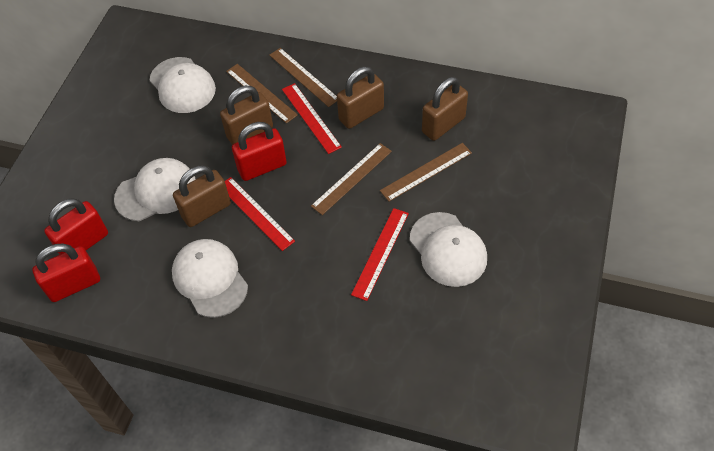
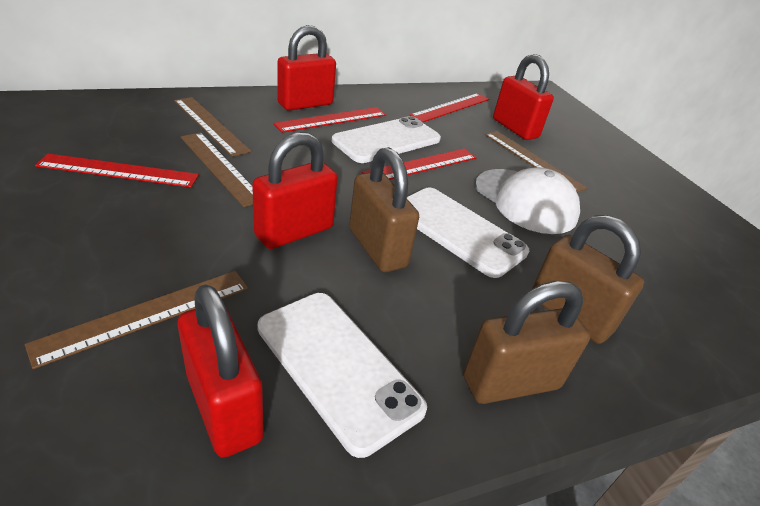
brown padlock: [173,165,231,227] [220,86,273,145] [337,67,384,129] [422,77,468,141] = 4 -> [349,147,419,272] [464,281,590,404] [532,215,644,344] = 3
red padlock: [32,244,100,302] [44,198,108,254] [232,122,287,181] = 3 -> [178,285,264,458] [252,132,338,249] [277,25,336,111] [493,54,554,140] = 4
red ruler: [225,177,295,251] [282,83,342,154] [351,208,409,301] = 3 -> [35,154,199,187] [273,107,386,133] [362,149,476,180] [410,93,489,122] = 4
white cap: [114,158,196,221] [150,57,216,113] [172,239,248,318] [410,212,487,287] = 4 -> [475,167,580,234] = 1
white phone: none = 0 -> [257,293,427,458] [332,116,441,163] [407,188,529,278] = 3

